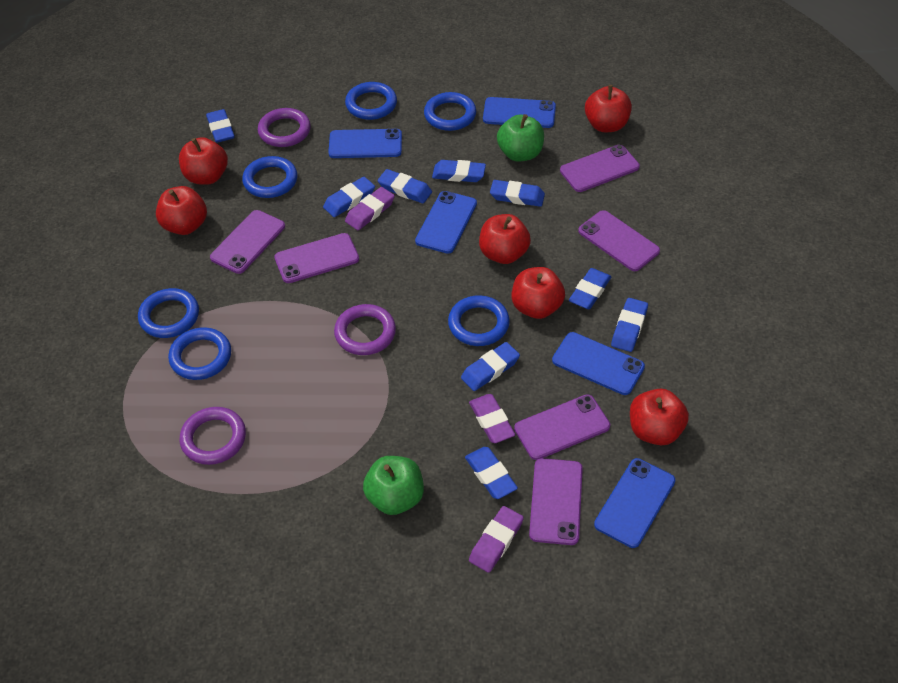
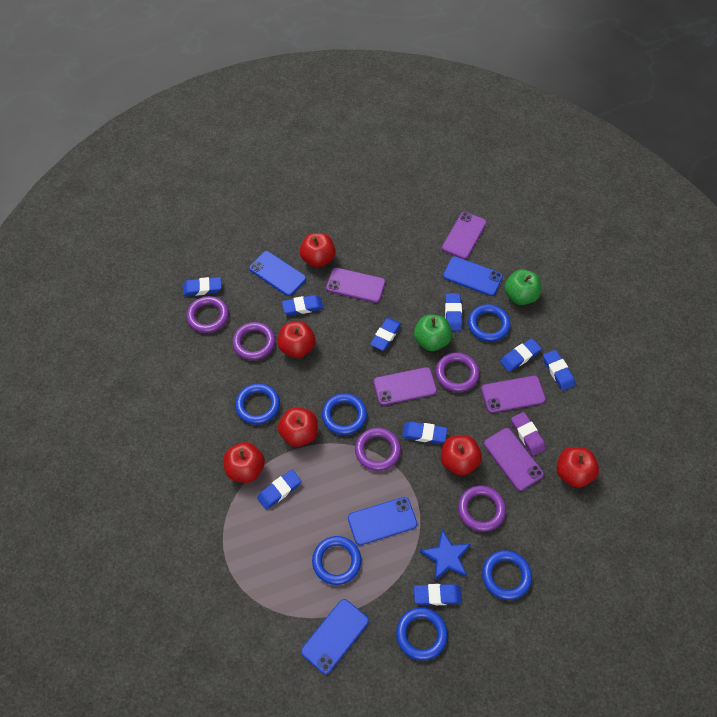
blue phone: [328,129,402,158] [415,191,477,253] [483,97,556,128] [552,332,645,395] [594,458,675,548] = 5 -> [249,251,306,296] [301,599,369,674] [348,497,417,545] [443,256,503,296] = 4
blue star: none = 0 -> [420,530,471,580] = 1
purple eraser: [345,187,395,230] [469,394,515,443] [469,506,524,573] = 3 -> [511,412,546,456] = 1
purple phone: [210,210,285,274] [274,233,359,283] [514,395,610,460] [529,458,583,545] [560,145,640,192] [578,210,660,271] = 6 -> [326,268,385,303] [373,367,437,405] [442,212,487,259] [481,376,546,413] [484,428,544,491] = 5
purple ring: [179,407,246,465] [258,108,311,147] [334,304,396,355] = 3 -> [186,296,229,333] [232,322,276,360] [355,428,401,471] [436,352,480,392] [458,485,506,532] = 5

